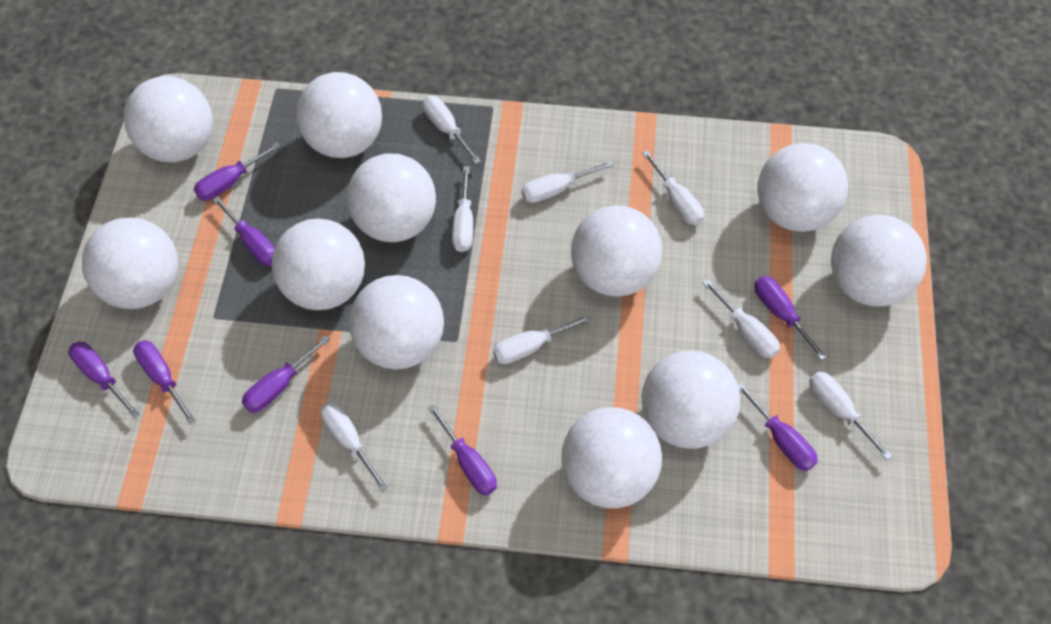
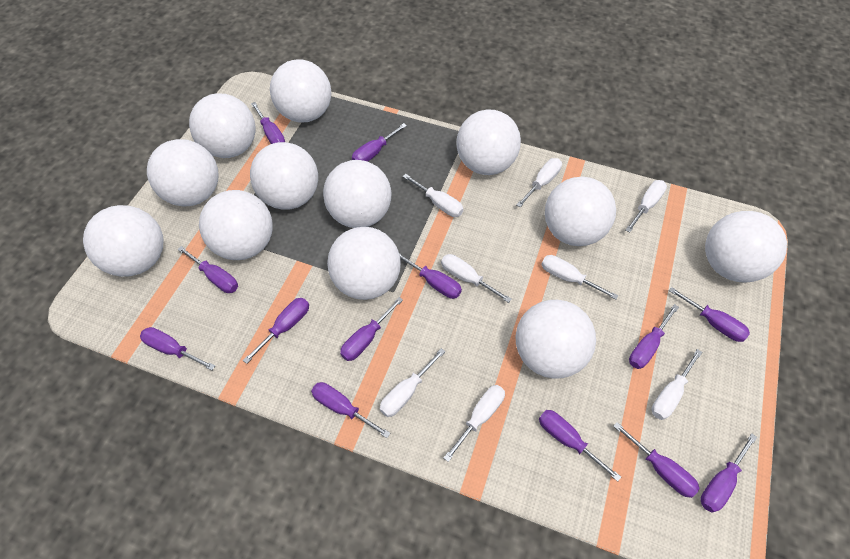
purple screwdriver: [68,342,140,418] [133,340,196,424] [194,142,281,201] [213,196,275,266] [242,335,330,413] [428,404,497,495] [738,383,818,471] [754,276,827,360] = 8 -> [140,327,215,370] [177,246,238,293] [243,298,309,364] [251,102,285,144] [311,382,390,438] [340,297,403,361] [352,123,407,161] [399,253,462,299] [539,410,621,482] [613,422,700,498] [629,304,679,369] [669,287,750,342] [701,433,757,513] = 13
white ball: [82,218,179,309] [124,76,213,162] [272,218,365,310] [296,72,382,158] [347,153,436,242] [349,275,444,370] [561,407,662,508] [571,205,662,297] [641,351,740,449] [757,143,848,232] [831,215,927,306] = 11 -> [83,205,163,277] [147,139,218,207] [189,93,255,158] [199,190,273,260] [250,142,318,210] [270,59,331,123] [323,160,392,228] [327,227,401,300] [456,110,521,175] [515,300,596,379] [545,177,616,246] [705,211,787,283] = 12

